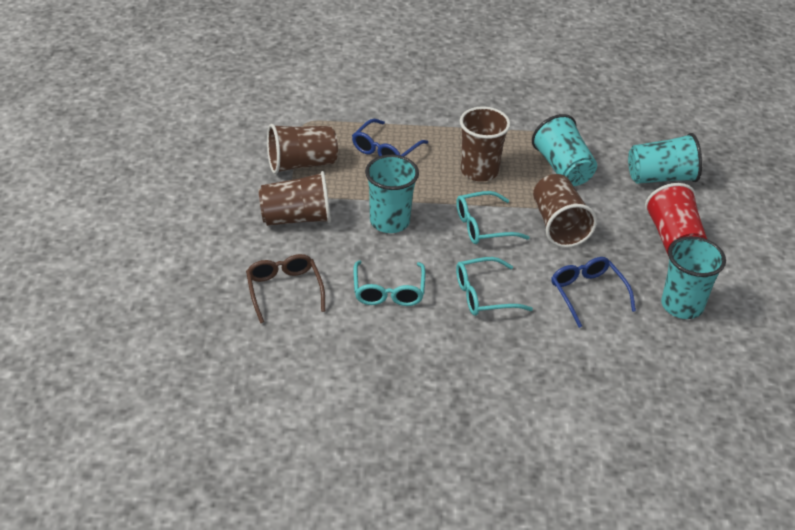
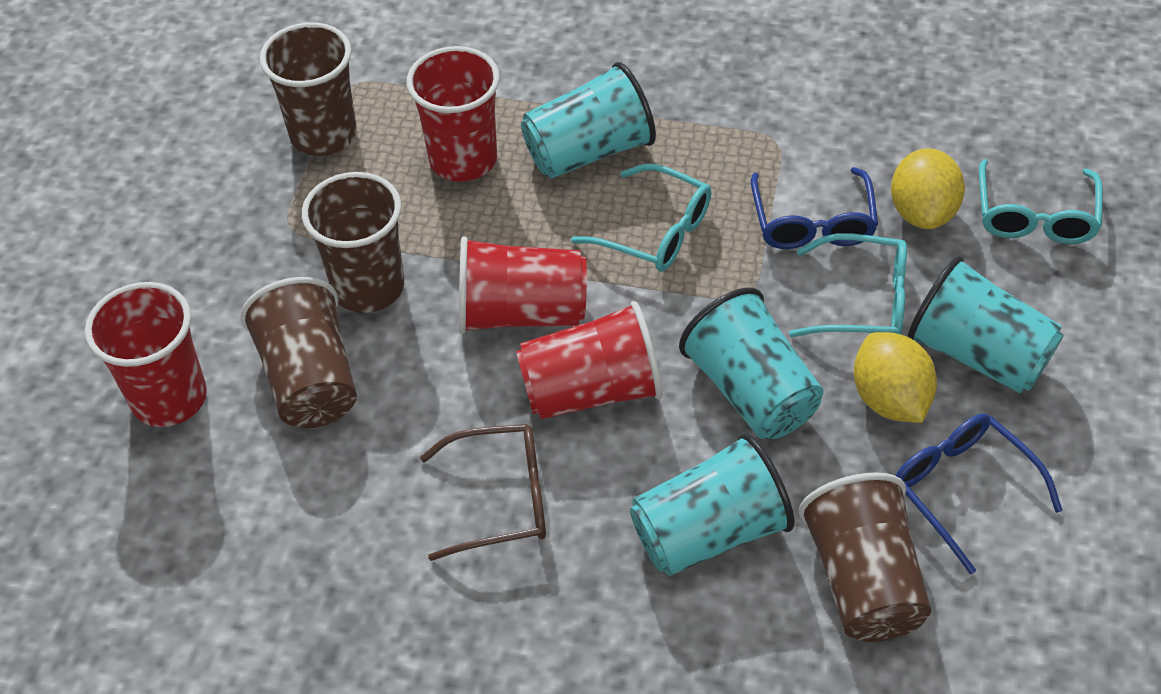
red cup: [645,183,707,254] = 1 -> [85,282,207,427] [407,46,500,182] [459,236,587,334] [516,301,663,420] = 4
yellow lemon: none = 0 -> [854,332,937,423] [891,148,965,229] = 2

